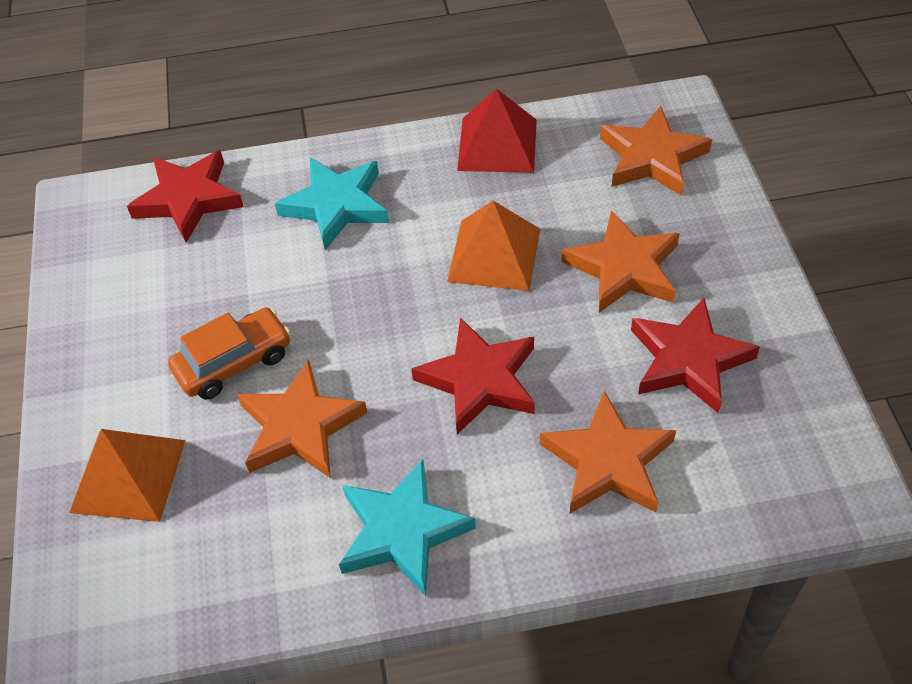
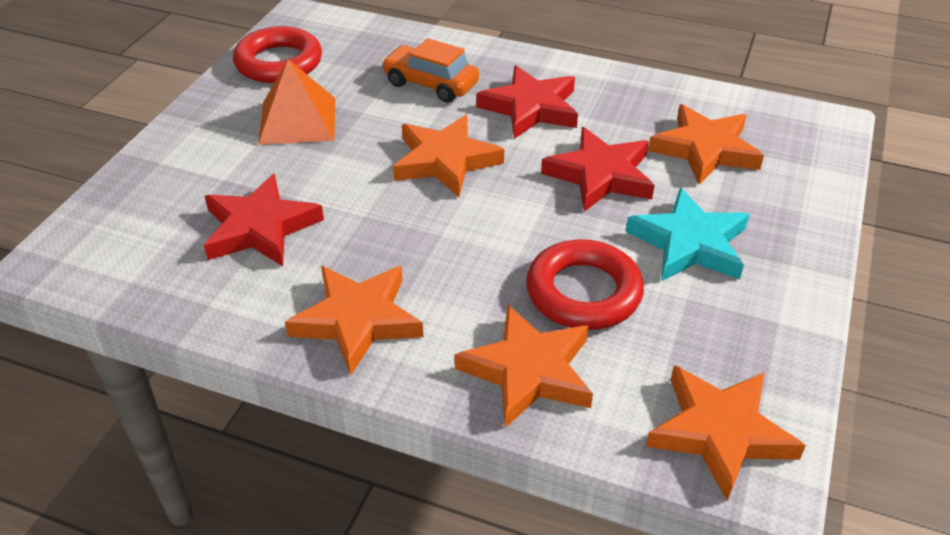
orange pyramid: [69,429,186,522] [447,201,540,291] = 2 -> [258,59,335,145] = 1
orange star: [237,360,367,478] [540,391,676,514] [561,210,680,313] [600,106,712,196] = 4 -> [285,266,423,375] [393,115,504,197] [455,305,593,428] [646,365,806,501] [648,104,764,185] = 5
red pyramid: [457,88,537,173] = 1 -> none = 0
red ring: none = 0 -> [233,26,322,83] [526,239,644,330] = 2
turquoise star: [275,157,389,250] [339,459,476,596] = 2 -> [626,187,750,281] = 1

